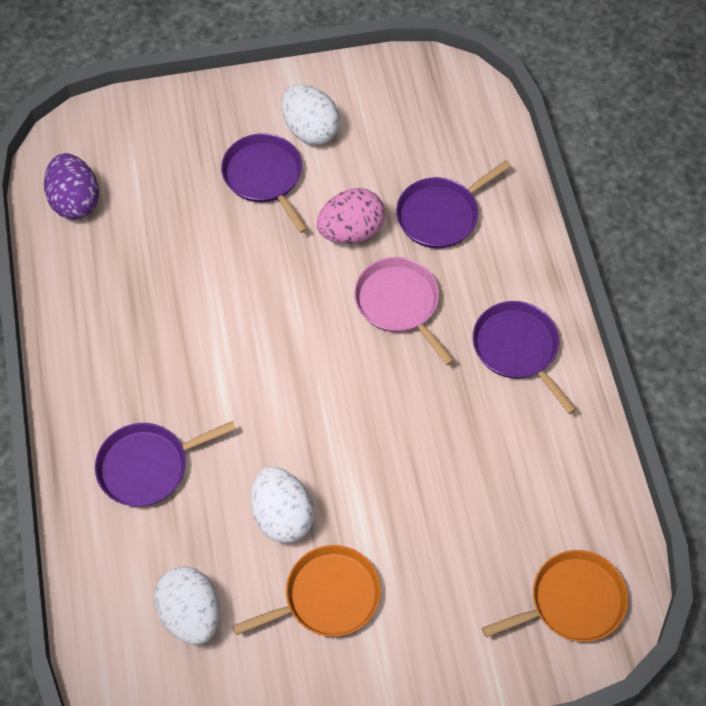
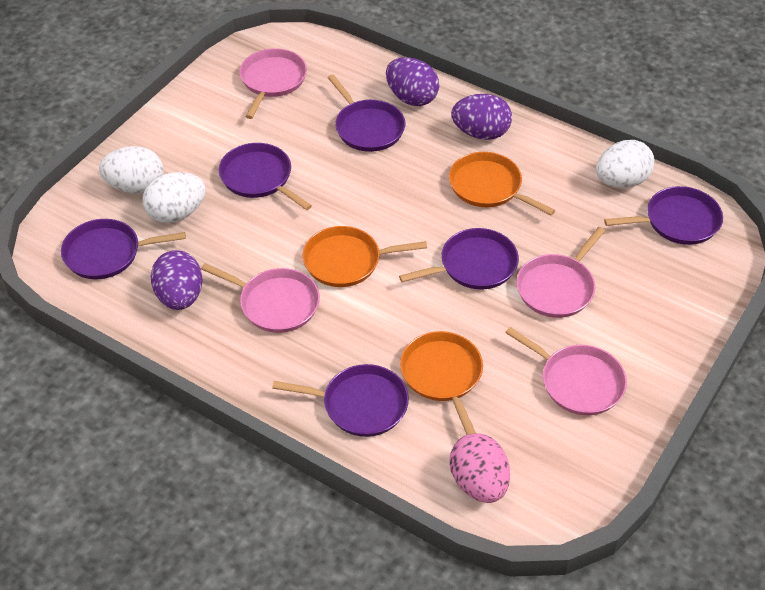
orange pan: [232,545,381,637] [482,550,628,642] = 2 -> [303,226,427,287] [400,331,483,435] [449,152,555,215] = 3
pink pan: [354,257,454,365] = 1 -> [201,263,320,333] [239,48,307,119] [505,327,627,415] [516,227,605,318] = 4
purple egg: [44,153,99,220] = 1 -> [151,250,203,310] [386,57,439,106] [451,94,512,140] = 3
purple pan: [95,421,236,507] [221,133,308,233] [396,160,511,248] [473,301,577,414] = 4 -> [61,219,186,279] [219,143,312,210] [272,364,409,437] [327,74,406,152] [399,228,519,290] [604,186,723,245] = 6

